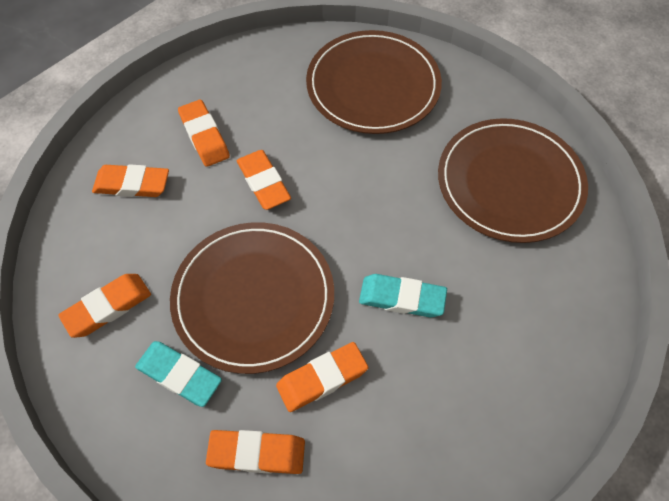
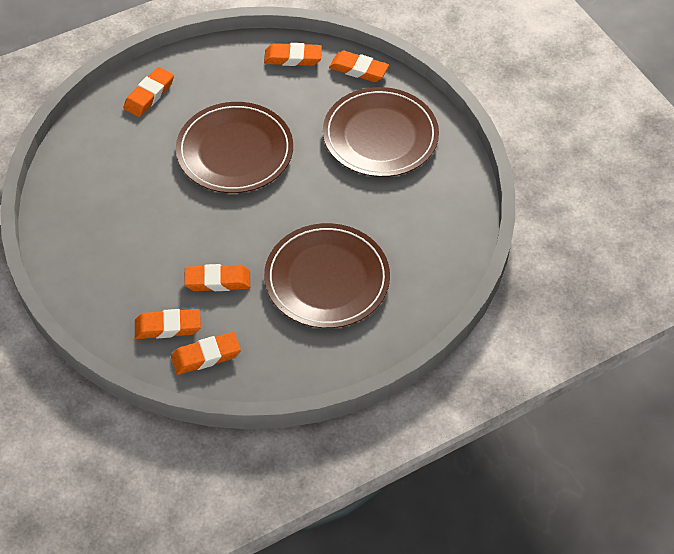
turquoise eraser: [135,341,222,407] [359,274,447,317] = 2 -> none = 0

